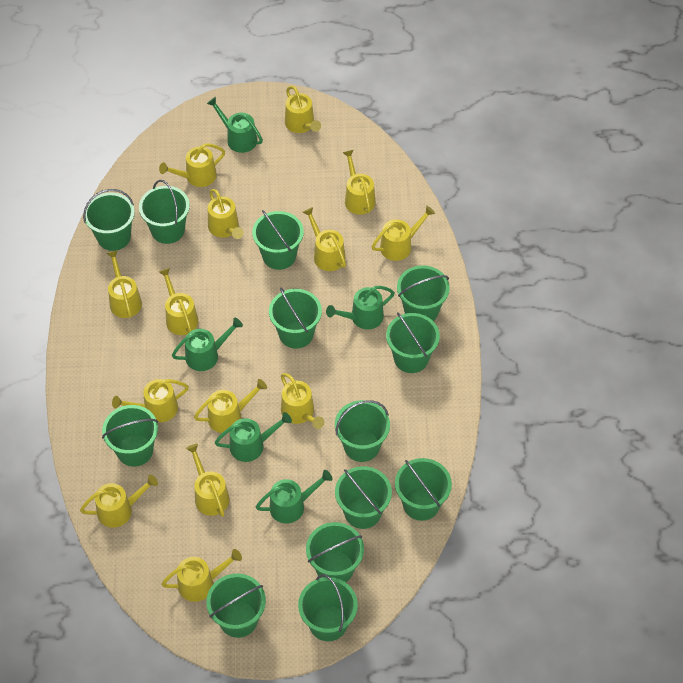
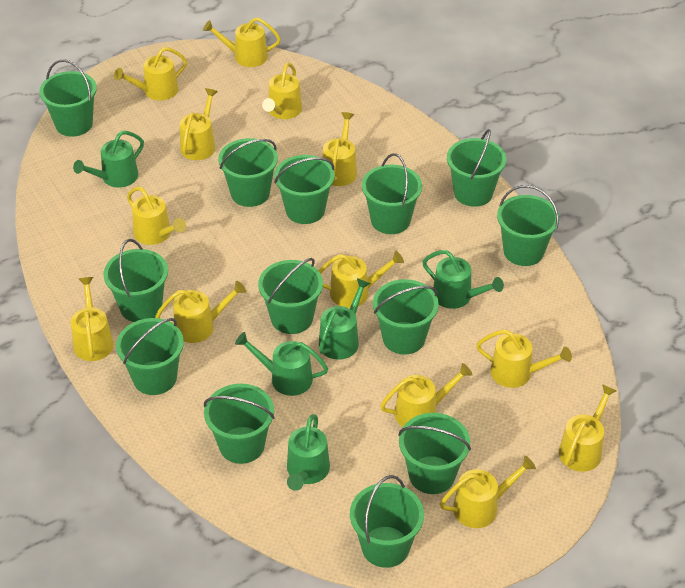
yellow watering can: [80,475,158,528] [106,250,142,318] [112,379,189,422] [159,143,225,187] [159,268,198,335] [161,549,242,602] [186,444,230,517] [194,379,267,433] [208,189,243,239] [281,373,324,429] [285,86,321,133] [303,207,346,271] [342,150,375,215] [372,206,435,261] = 14 -> [71,277,114,361] [114,47,187,101] [127,186,186,245] [155,281,246,343] [180,88,218,160] [203,17,281,67] [262,62,302,119] [319,251,404,308] [323,112,357,186] [380,363,473,427] [440,456,536,528] [476,329,572,388] [559,384,617,472] = 13

